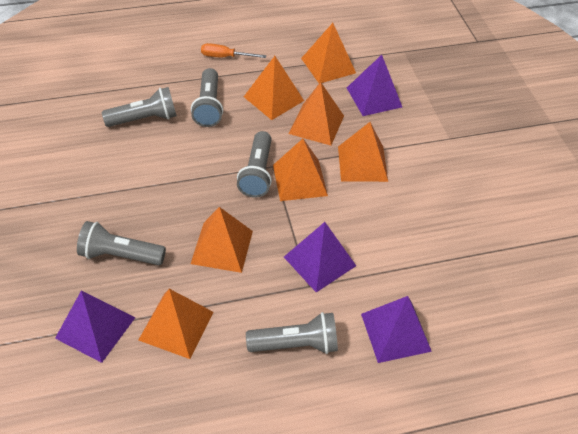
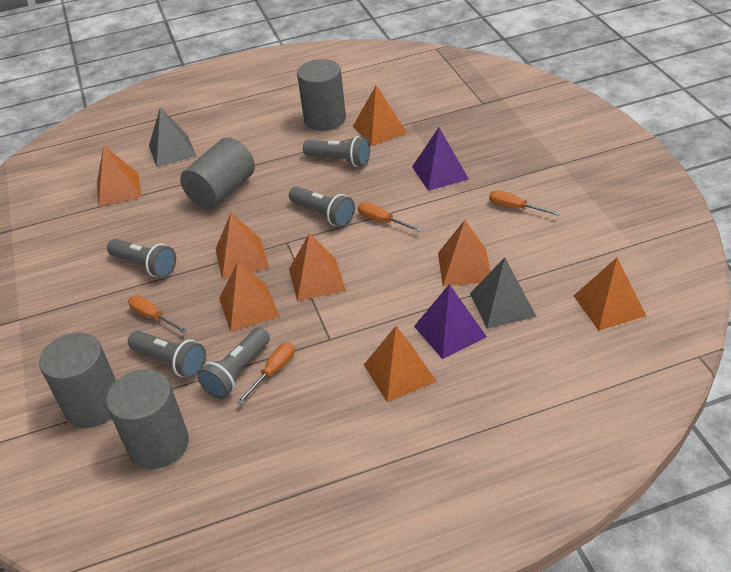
grey cylinder: none = 0 -> [39,332,116,428] [106,369,189,469] [180,137,255,209] [297,59,346,131] = 4
grey pyramid: none = 0 -> [149,107,196,167] [470,257,537,329] = 2
orange pyramid: [139,289,213,359] [191,207,253,273] [244,56,304,120] [273,139,328,201] [288,82,344,146] [301,23,356,83] [338,122,388,182] = 7 -> [97,146,142,207] [216,213,269,279] [219,261,280,332] [289,233,346,301] [353,85,407,146] [364,326,436,402] [438,220,491,286] [574,258,646,331] = 8
orange screwdriver: [201,43,266,58] = 1 -> [128,296,188,333] [236,342,295,405] [358,202,422,232] [489,190,560,216] = 4
purple pyramid: [55,290,135,363] [284,222,356,293] [347,55,402,116] [361,296,432,363] = 4 -> [412,127,469,191] [414,284,487,359] = 2

